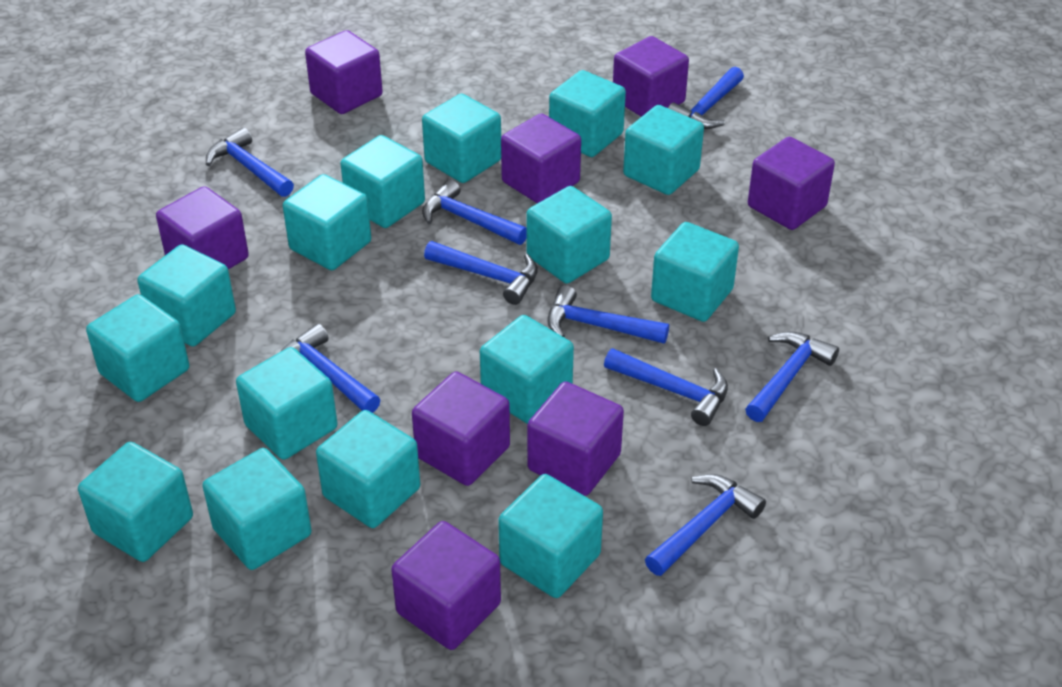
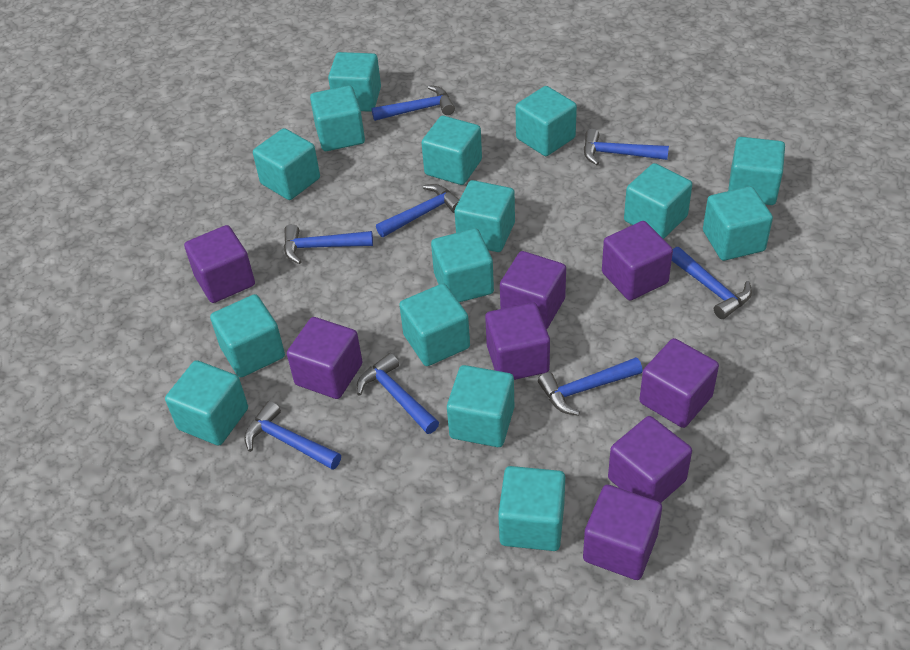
blue hammer: [206,127,294,197] [280,324,380,413] [422,179,527,245] [424,241,538,305] [547,285,669,344] [604,348,728,426] [645,474,766,576] [668,67,744,129] [745,331,839,422] = 9 -> [244,401,341,470] [284,224,373,264] [357,353,439,434] [372,85,455,121] [376,184,460,237] [538,357,643,416] [584,129,669,165] [672,247,752,319] = 8

